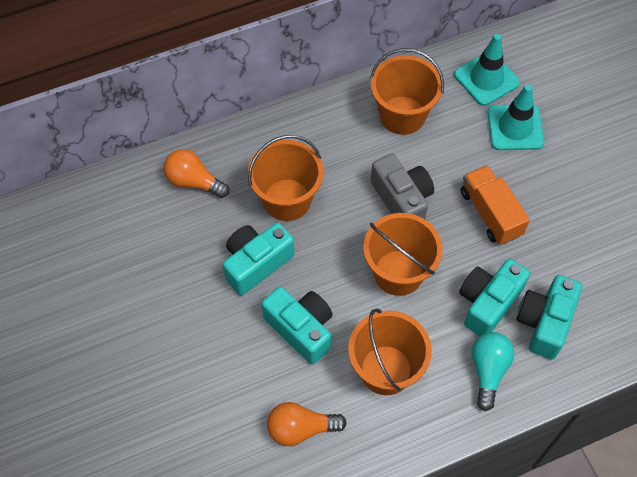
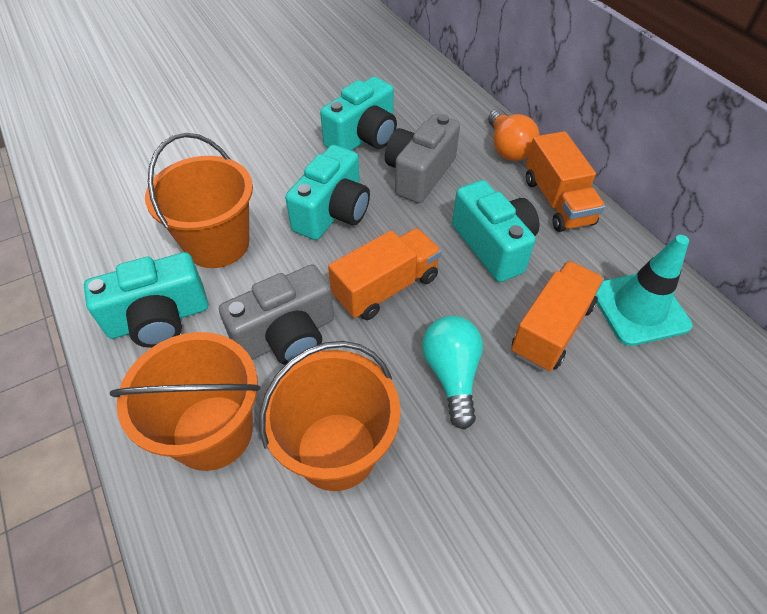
grey camera: [371,154,434,219] = 1 -> [219,265,334,365] [385,114,460,203] = 2
orange bucket: [248,135,324,221] [348,309,432,395] [363,213,443,296] [370,48,444,135] = 4 -> [110,332,260,471] [145,133,253,268] [259,341,400,491] = 3
orange light bulb: [163,149,229,198] [267,402,347,446] = 2 -> [488,109,540,161] = 1
orange truck: [461,165,530,245] = 1 -> [328,228,442,320] [511,261,604,371] [526,131,605,232] = 3
turquoise traffic cone: [454,34,520,106] [488,84,544,150] = 2 -> [595,235,692,346] = 1

